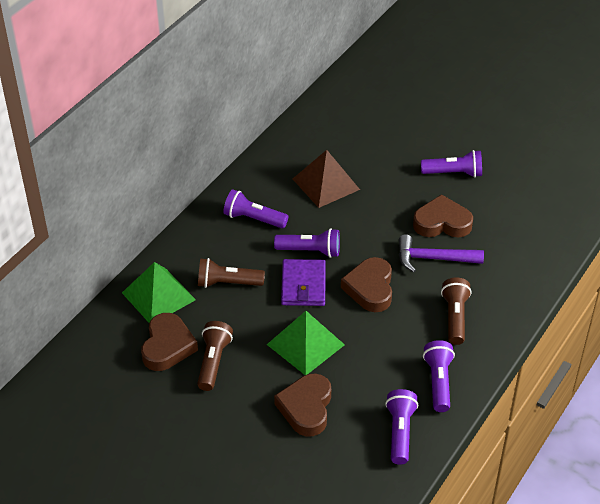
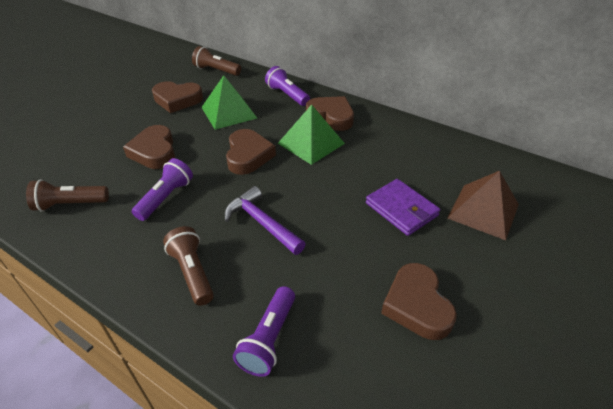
brown heart: [141,313,198,371] [274,374,331,437] [341,257,392,312] [413,194,473,237] = 4 -> [123,125,175,169] [152,81,203,113] [226,129,276,175] [306,96,354,131] [381,263,457,340] = 5
purple flashlight: [223,189,288,228] [274,228,340,258] [385,389,418,465] [421,150,482,178] [423,340,455,412] = 5 -> [132,158,193,221] [233,286,295,377] [265,66,310,106] = 3

